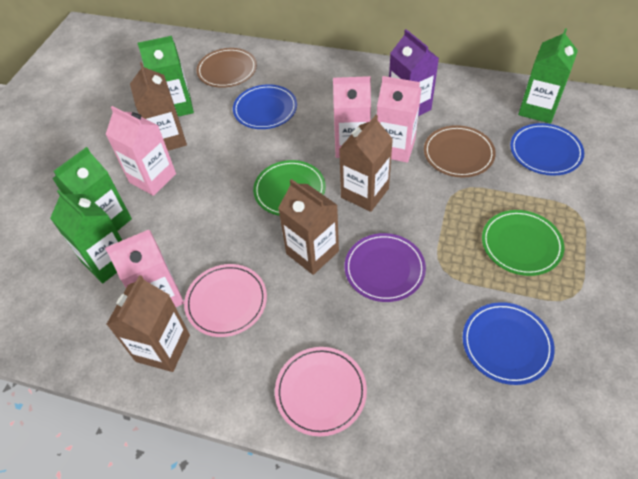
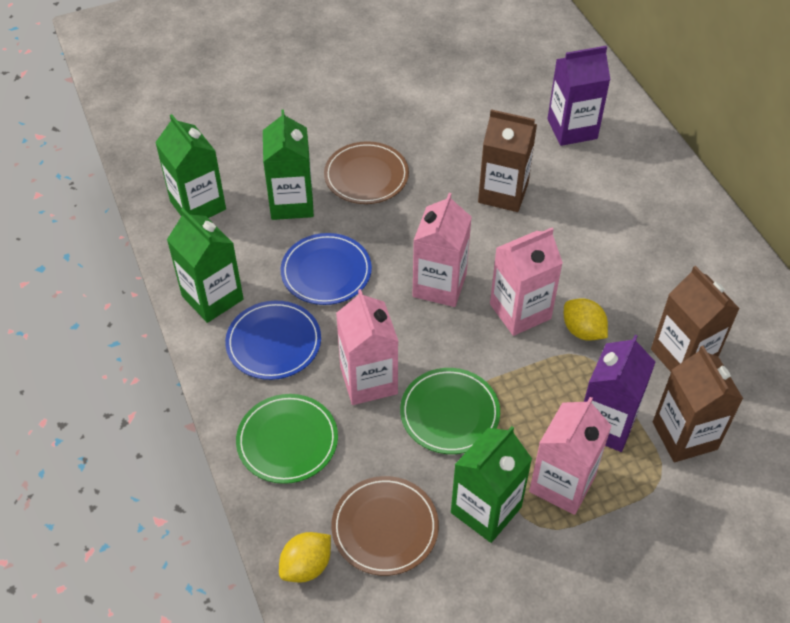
blue plate: [233,84,297,129] [463,302,555,385] [510,123,584,175] = 3 -> [225,301,321,380] [281,233,372,305] = 2
brown carton: [106,275,190,372] [130,62,187,151] [278,179,339,275] [339,115,393,212] = 4 -> [478,109,537,212] [651,266,740,372] [653,346,743,462] = 3
pink plate: [184,264,267,337] [275,347,367,437] = 2 -> none = 0
purple carton: [389,29,439,116] = 1 -> [548,46,611,146] [584,335,655,452] = 2
purple plate: [345,233,426,302] = 1 -> none = 0
yellow lemon: none = 0 -> [279,532,331,583] [564,299,608,341] = 2

